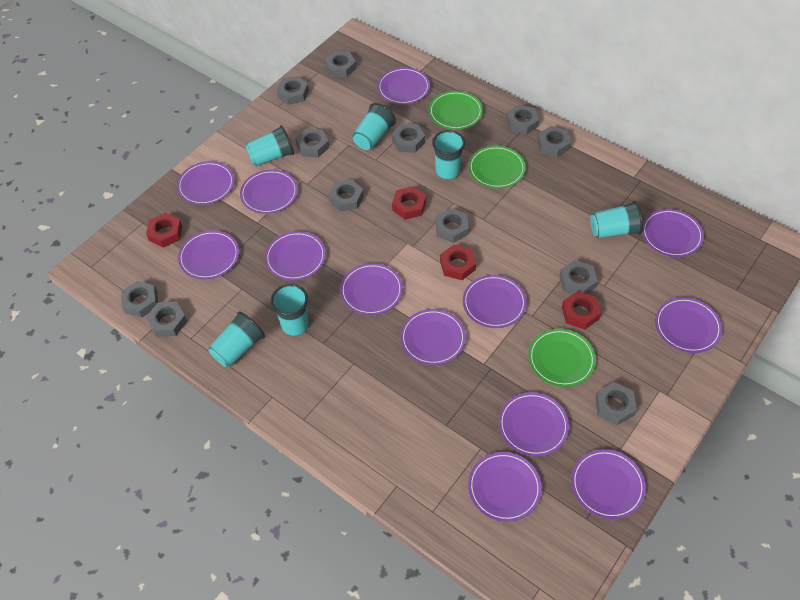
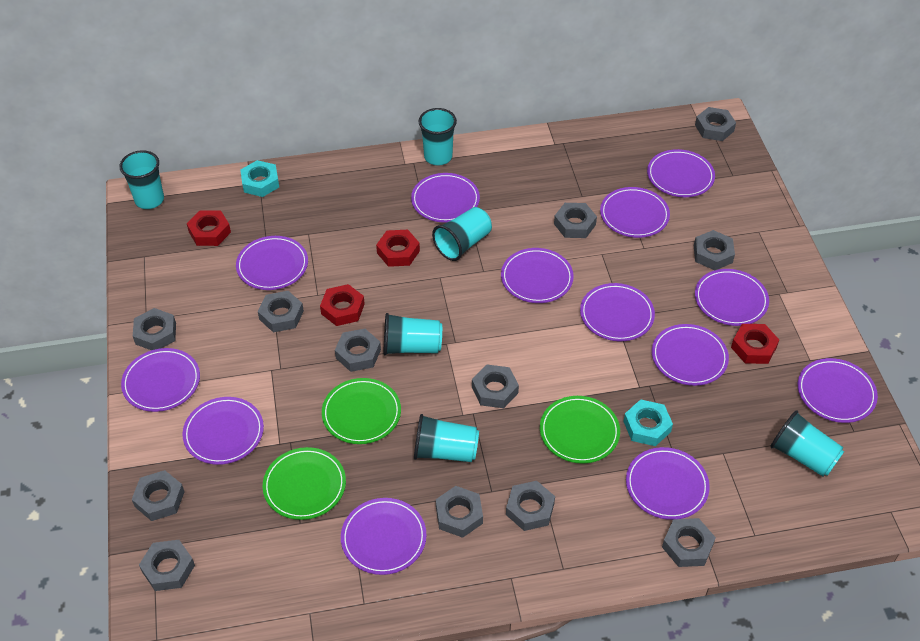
turquoise nut: none = 0 -> [240,160,279,197] [623,399,673,446] = 2

